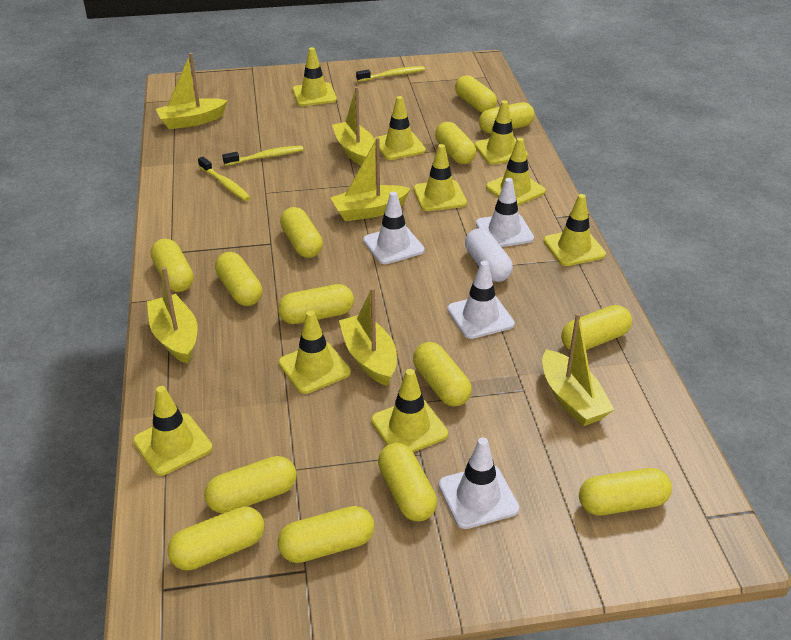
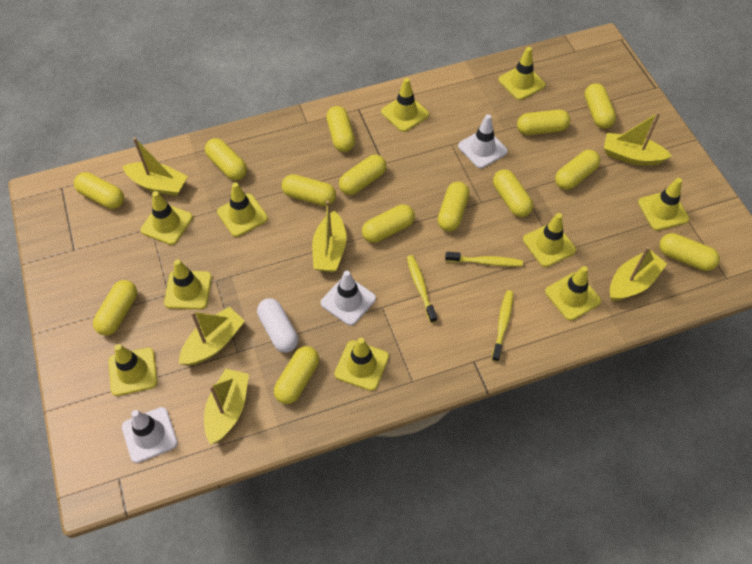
white traffic cone: [363,192,425,264] [439,438,519,529] [447,261,515,339] [476,178,534,247] = 4 -> [122,407,178,463] [321,271,376,326] [458,114,508,168] = 3
yellow traffic cone: [133,386,212,476] [279,310,351,394] [292,47,337,106] [371,369,448,452] [374,96,426,160] [413,144,467,211] [474,100,528,164] [486,138,546,206] [543,194,606,266] = 9 -> [108,344,158,396] [141,191,193,245] [164,259,212,309] [217,182,268,237] [334,338,389,391] [381,78,429,132] [498,47,546,100] [523,213,576,267] [545,266,601,321] [638,178,689,230] = 10

